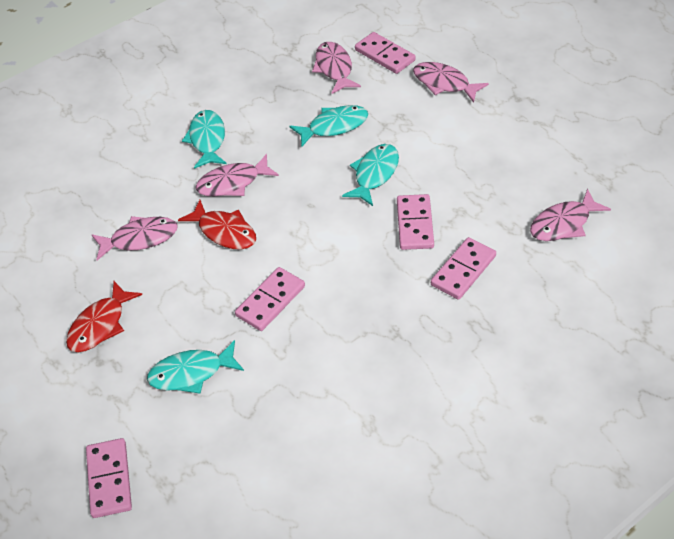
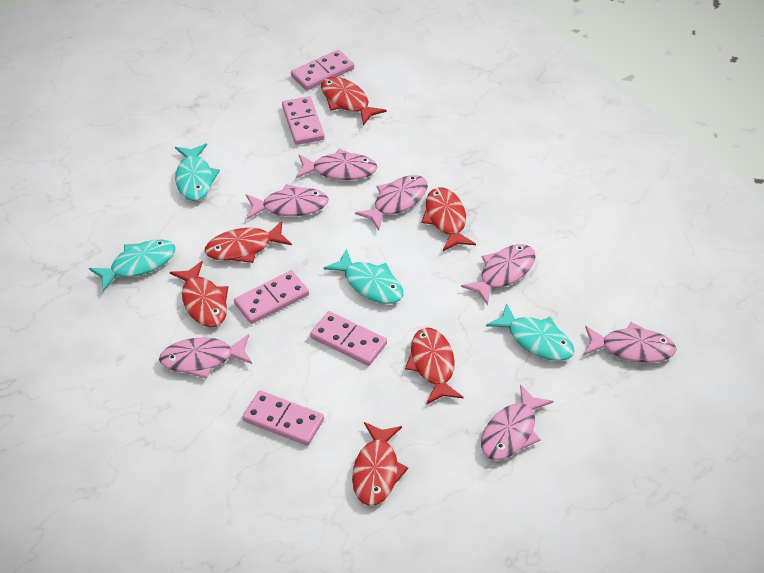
pink fish: [91,216,178,260] [196,154,279,196] [312,42,361,94] [413,62,489,103] [530,189,611,241] = 5 -> [159,334,252,379] [246,184,329,219] [296,149,378,180] [355,175,428,230] [461,244,536,305] [481,384,553,460] [583,322,677,363] = 7
red fish: [66,281,142,352] [178,200,256,250] = 2 -> [170,261,228,327] [205,221,292,263] [321,77,387,126] [352,422,408,506] [405,328,463,405] [421,187,476,251] = 6

